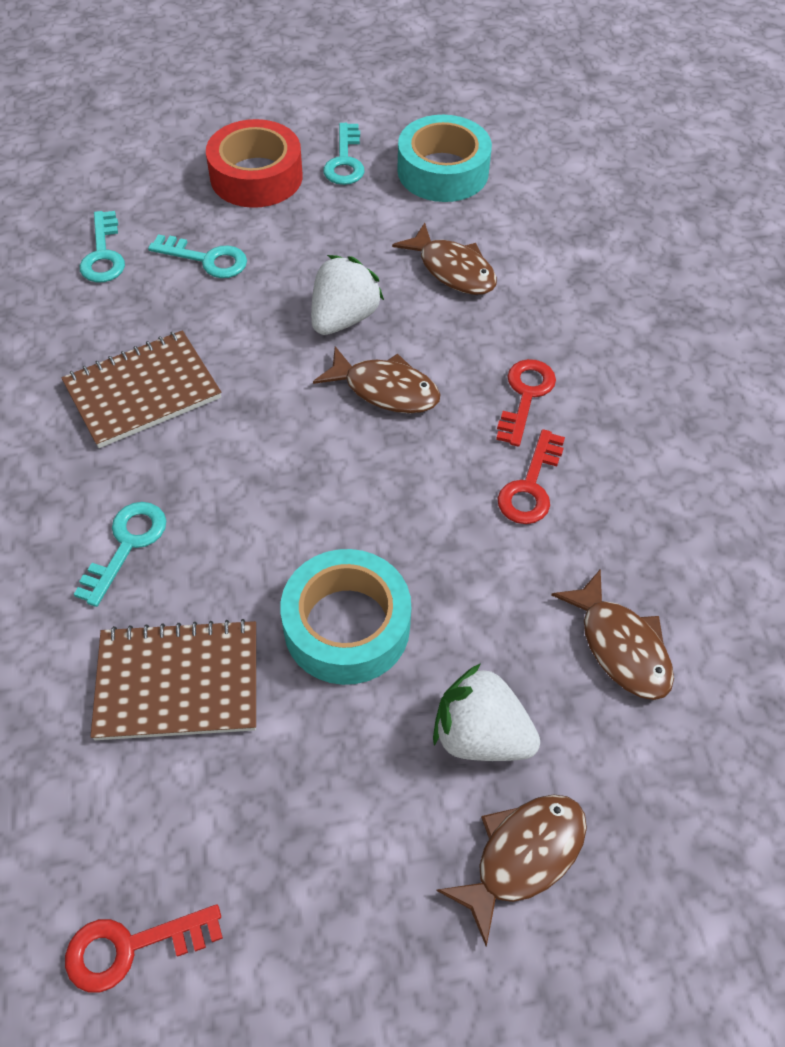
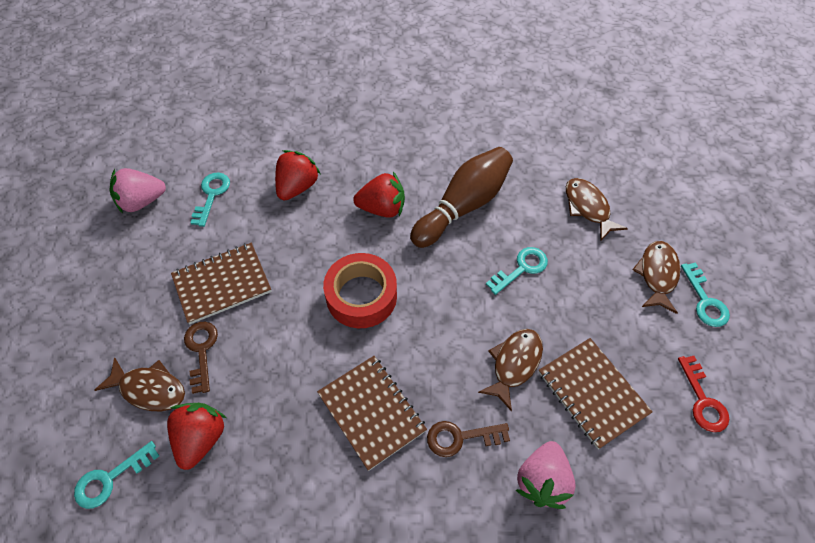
brown bowling pin: none = 0 -> [410,147,513,248] = 1
brown key: none = 0 -> [184,322,218,394] [427,421,510,457] = 2
brown notebook: [61,330,221,448] [90,619,256,740] = 2 -> [171,243,272,324] [317,356,427,471] [538,338,653,449] = 3
pink strawberry: none = 0 -> [109,168,166,214] [516,441,576,509] = 2
red key: [65,904,223,992] [496,359,556,447] [498,429,565,524] = 3 -> [678,356,729,432] = 1
red strawberry: none = 0 -> [167,403,226,470] [275,150,320,201] [353,172,405,218] = 3
turquoise tape: [280,549,411,685] [397,115,492,202] = 2 -> none = 0
white strawberry: [311,255,384,335] [433,663,540,761] = 2 -> none = 0

